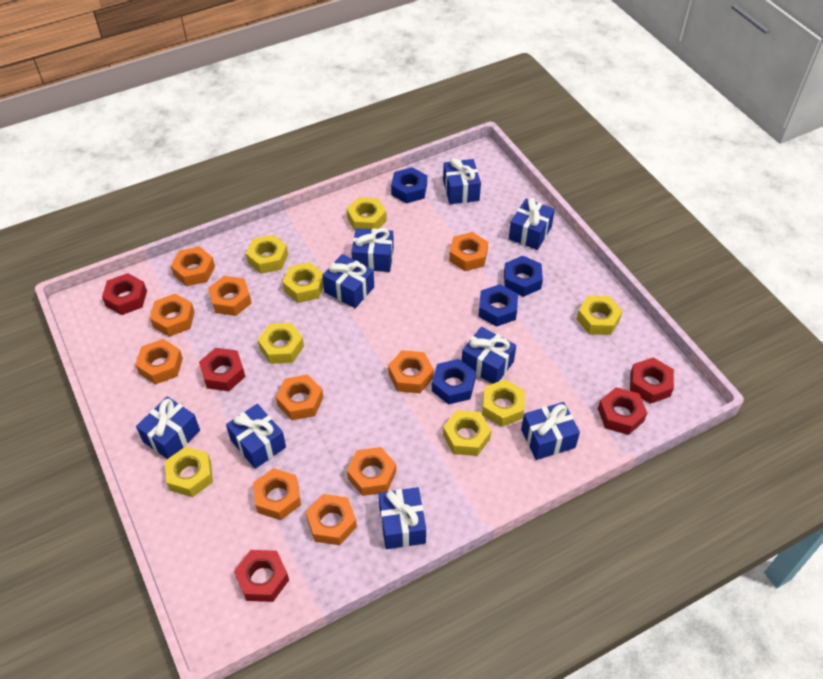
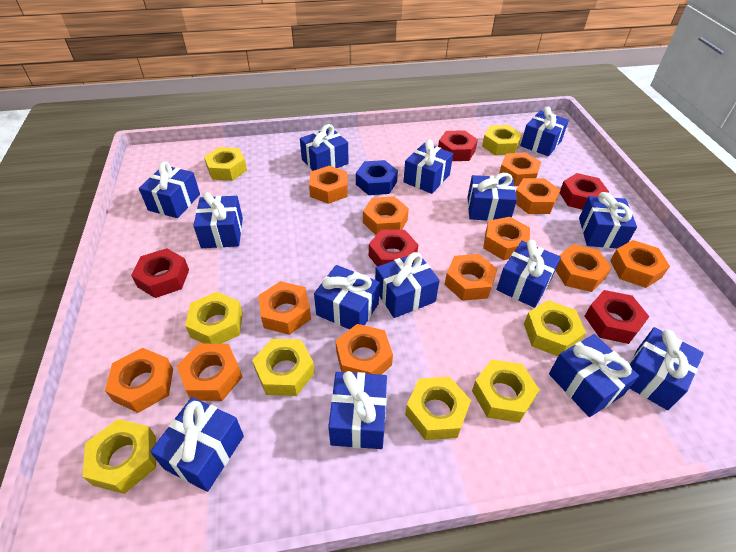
blue gift: [136,397,200,459] [226,404,286,469] [322,254,374,308] [351,228,394,272] [379,487,426,549] [443,158,481,204] [461,327,516,384] [509,198,555,250] [521,402,580,460] = 9 -> [139,162,200,218] [150,397,244,492] [193,192,243,248] [300,124,349,171] [314,265,380,330] [328,371,387,449] [375,252,440,318] [403,139,453,194] [467,173,517,221] [496,240,561,308] [520,107,569,156] [549,334,639,417] [579,192,637,248] [629,327,704,410] = 14
blue nut: [391,167,427,204] [432,359,476,405] [478,284,518,327] [504,256,543,297] = 4 -> [356,160,398,195] = 1
orange nut: [135,339,183,385] [150,294,194,337] [171,246,215,286] [208,276,251,316] [253,468,301,520] [276,375,323,420] [306,494,357,545] [347,447,396,496] [388,350,434,393] [449,232,488,271] = 10 -> [105,348,173,413] [177,344,242,401] [258,281,311,335] [309,166,348,204] [336,324,393,375] [363,196,409,235] [444,254,497,301] [483,217,530,260] [499,152,541,186] [516,178,560,214] [555,244,612,292] [610,240,670,288] = 12

